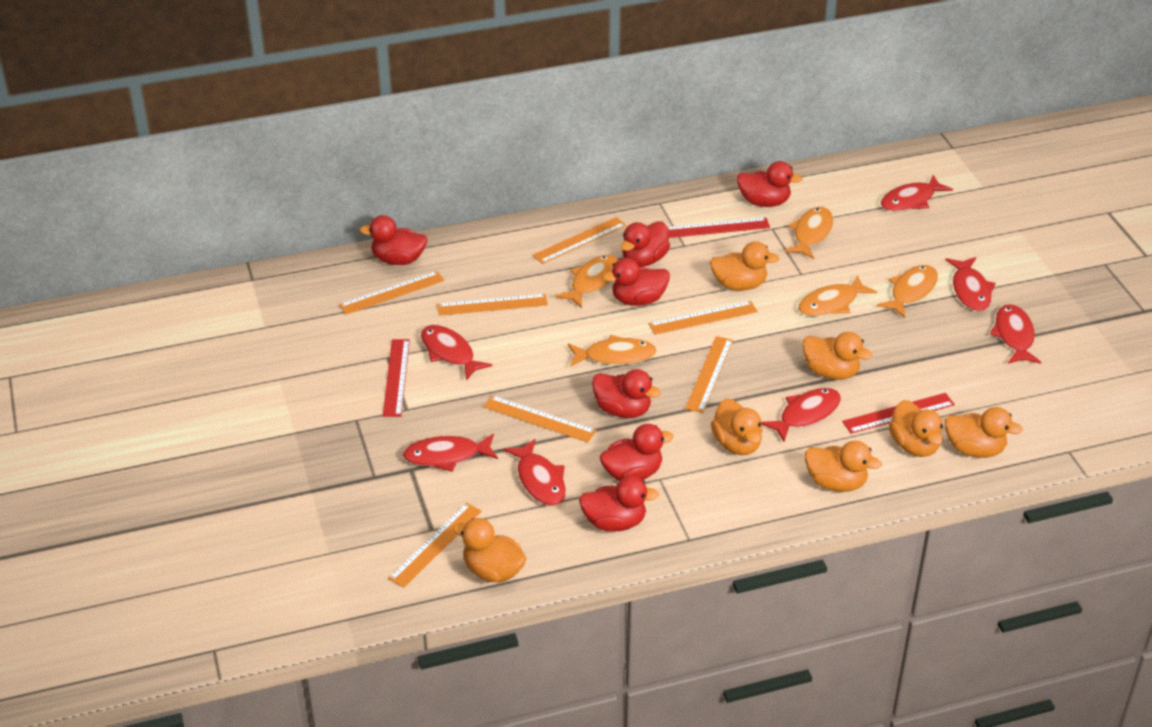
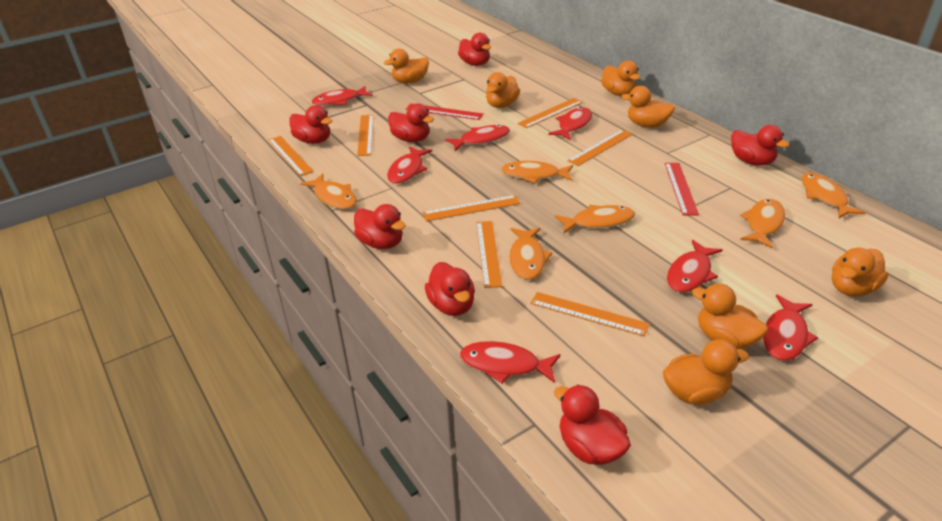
orange fish: [555,255,618,308] [568,335,657,367] [784,207,833,259] [798,275,877,316] [877,265,938,318] = 5 -> [300,173,357,209] [501,161,573,184] [509,228,553,280] [555,205,635,233] [740,199,785,248] [801,173,866,218] = 6
red ruler: [383,339,410,417] [667,217,770,238] [842,393,955,434] = 3 -> [406,104,484,120] [665,163,699,216] = 2

